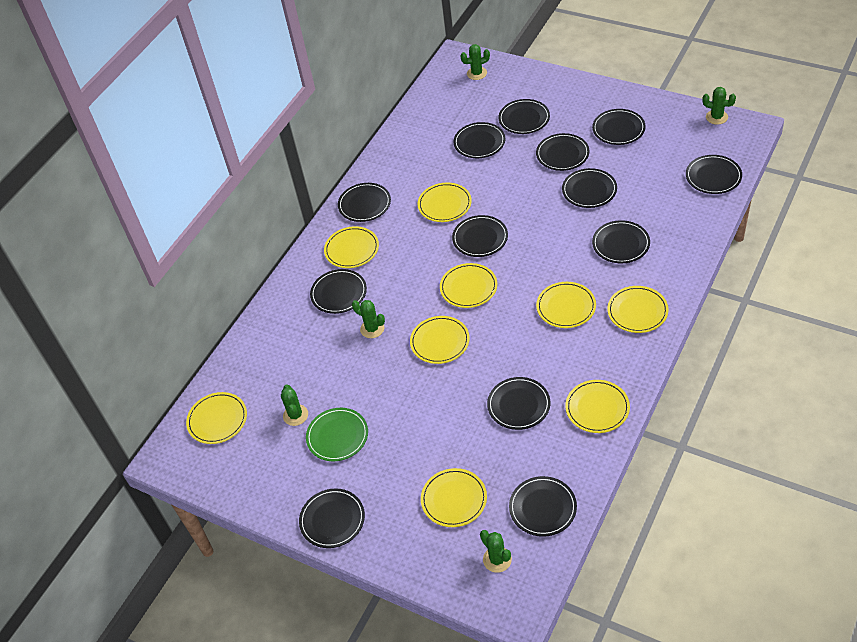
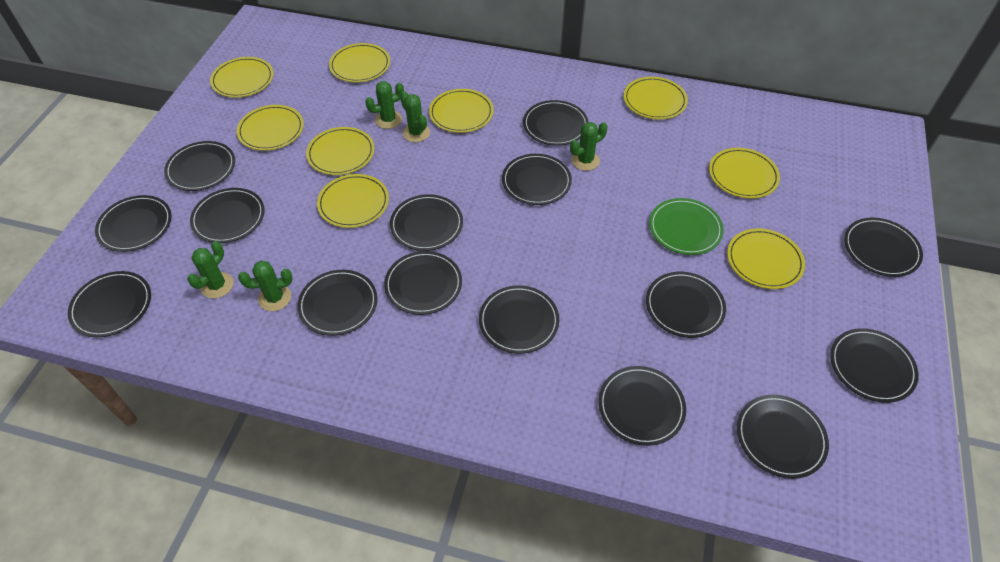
black plate: [299,488,365,548] [310,269,367,314] [338,183,391,222] [452,215,508,257] [454,122,505,158] [487,377,550,430] [499,99,550,134] [509,476,577,537] [536,133,589,171] [562,168,617,208] [592,109,646,145] [592,220,650,263] [686,155,742,194] = 13 -> [68,271,151,337] [95,195,172,252] [164,141,235,191] [190,188,264,243] [297,270,378,336] [384,251,462,315] [390,194,463,251] [479,285,559,354] [502,154,572,205] [523,100,588,146] [598,366,686,446] [646,272,726,338] [737,395,829,479] [830,328,919,403] [844,218,923,277] = 15

